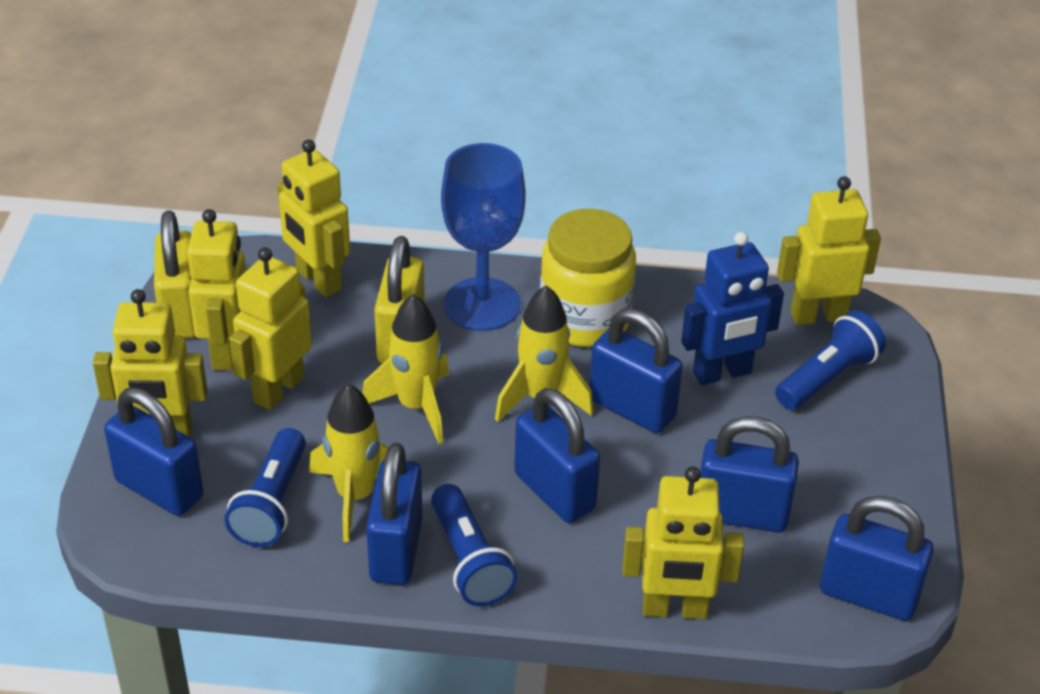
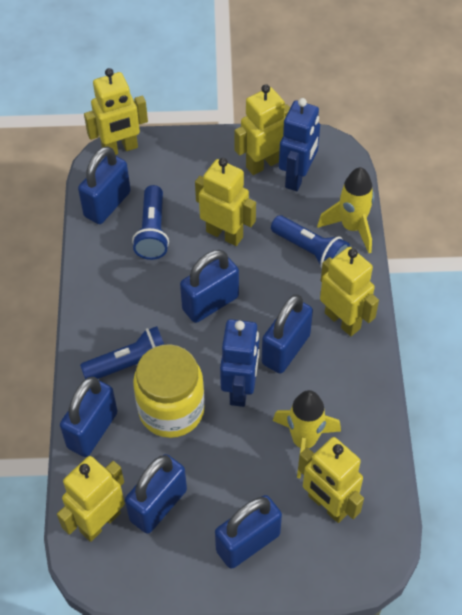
blue goblet: [441,143,526,331] = 1 -> none = 0
blue robot: [681,232,784,385] = 1 -> [220,319,259,407] [279,98,320,191] = 2
yellow padlock: [154,210,196,338] [374,236,425,364] = 2 -> none = 0
yellow rocket: [309,384,407,542] [362,294,449,444] [495,285,594,422] = 3 -> [273,390,341,478] [317,167,374,253] = 2

